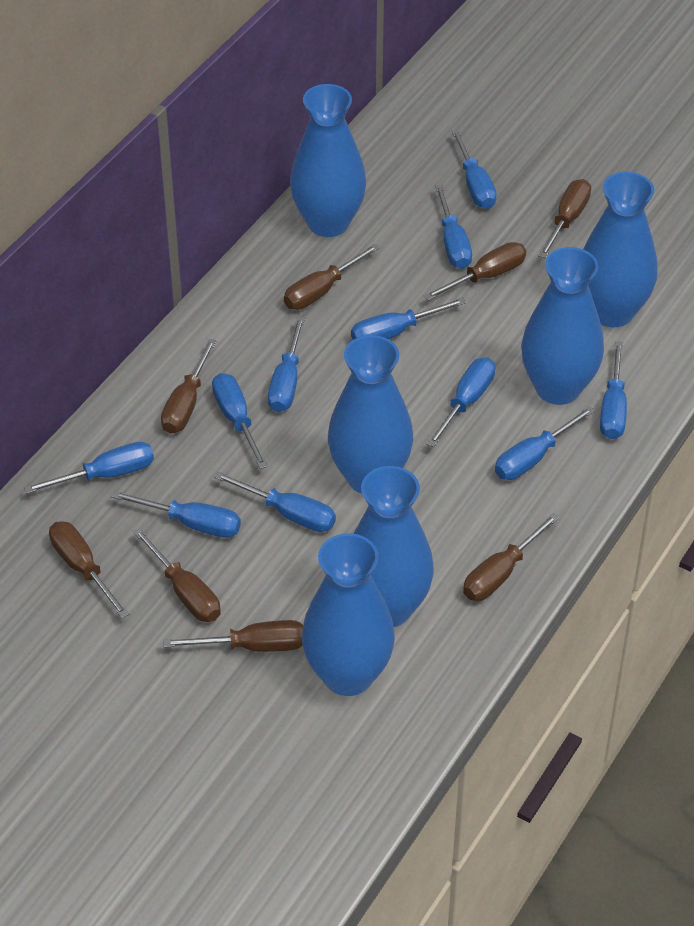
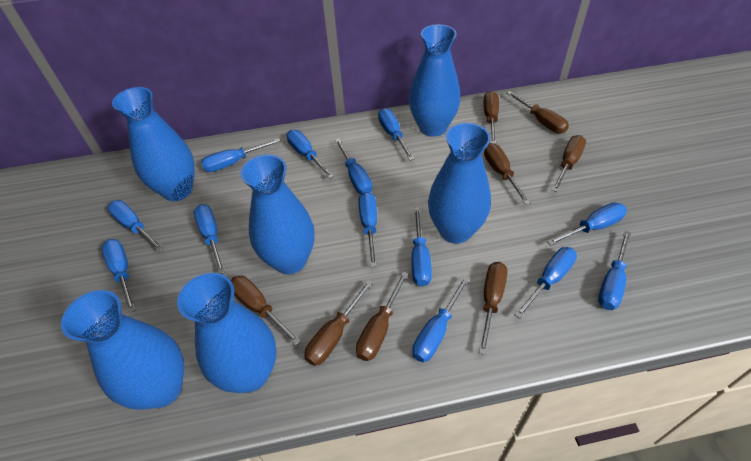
blue screwdriver: [24,442,154,494] [111,491,241,538] [212,373,268,469] [214,471,336,532] [268,317,305,412] [351,297,467,340] [427,358,495,447] [435,184,472,269] [451,129,497,209] [495,406,595,480] [600,341,627,439] = 11 -> [101,239,136,313] [107,200,164,252] [194,204,225,274] [201,138,280,172] [287,130,334,179] [335,139,372,194] [359,192,377,267] [378,108,414,161] [412,207,432,286] [412,276,470,362] [514,247,577,319] [547,202,627,246] [598,231,631,310] = 13

